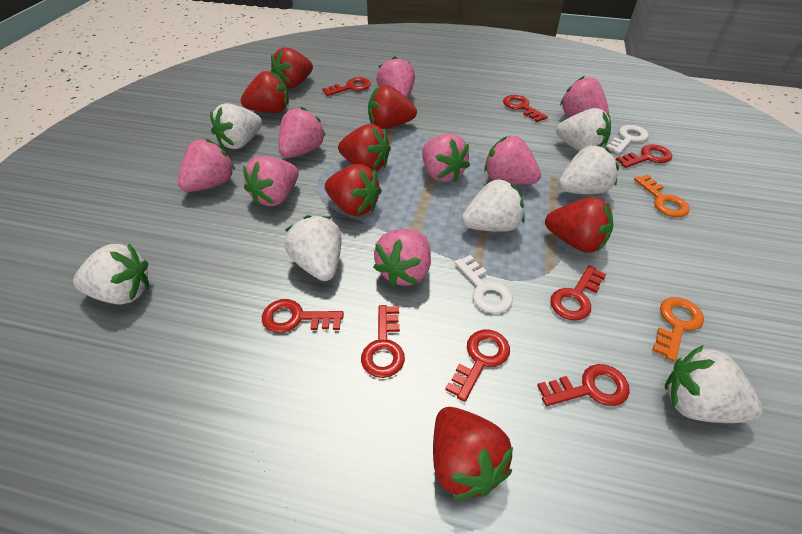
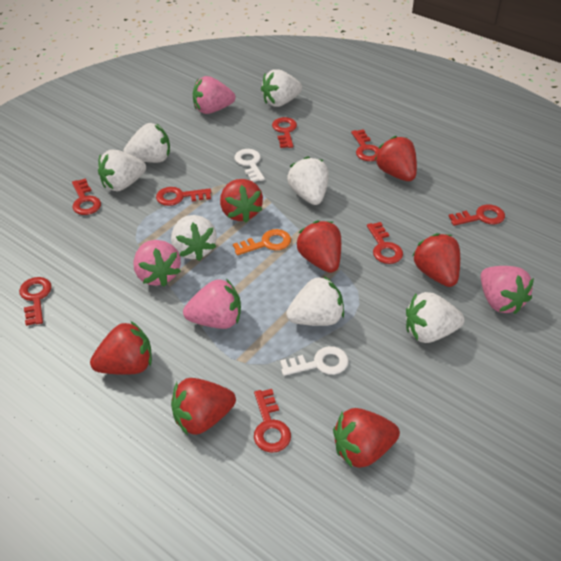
orange key: [634,175,690,217] [652,297,704,361] = 2 -> [233,229,291,255] = 1
pink strawberry: [178,139,235,192] [243,156,299,206] [279,107,326,158] [373,229,431,287] [376,57,415,99] [422,134,470,182] [484,136,541,185] [560,76,609,117] = 8 -> [133,240,181,287] [183,279,241,329] [193,76,235,114] [481,266,534,314] = 4

